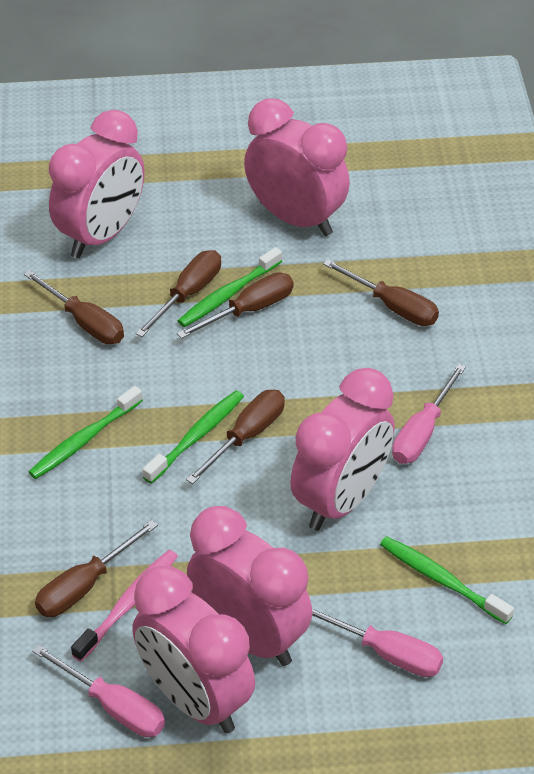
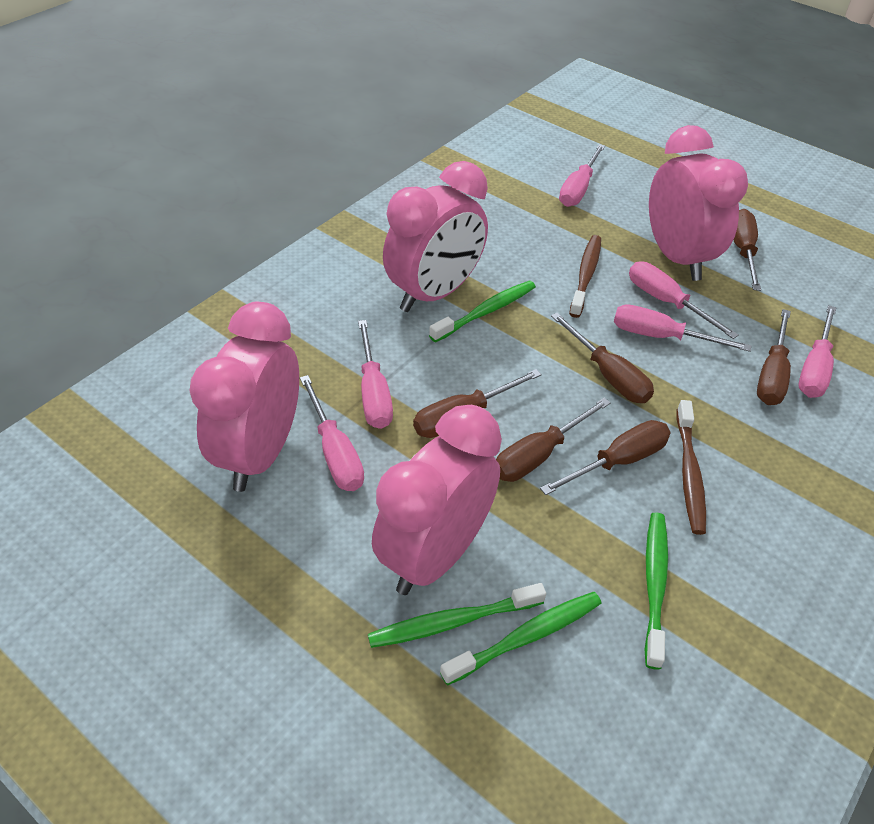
brown toothbrush: none = 0 -> [569,235,601,318] [676,400,706,535] = 2
pink clock: [49,110,144,258] [132,566,255,733] [187,506,312,666] [244,98,350,236] [290,368,394,531] = 5 -> [190,302,299,492] [372,405,502,595] [383,161,488,312] [649,125,748,281] = 4
pink screwdriver: [32,644,165,737] [312,609,443,677] [392,364,466,464] = 3 -> [300,375,364,491] [358,320,393,429] [559,144,605,207] [614,304,751,352] [629,261,738,339] [798,305,836,398] = 6
pink toothbrush: [71,550,178,662] = 1 -> none = 0

